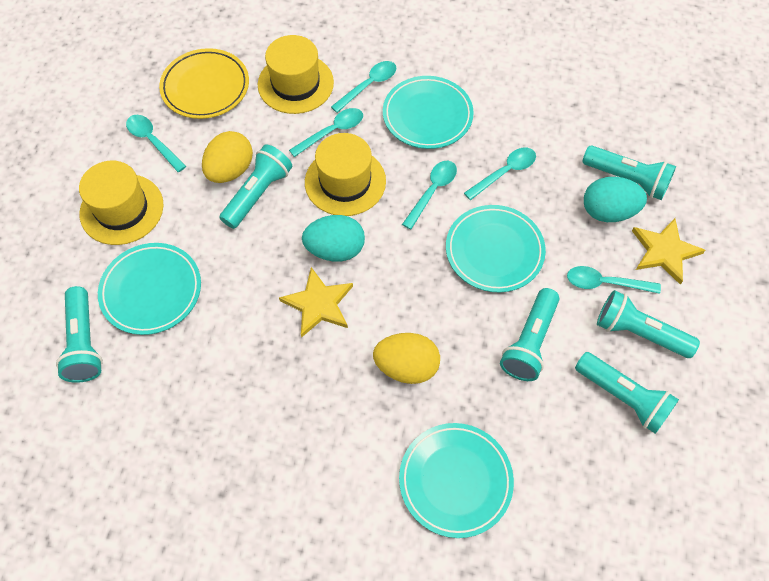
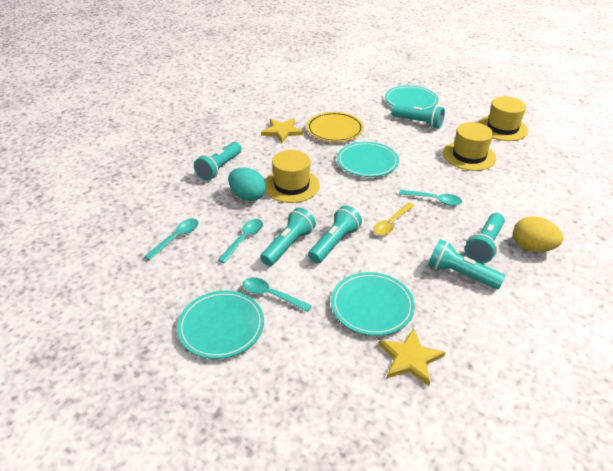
turquoise egg: [302,215,365,262] [584,177,647,222] = 2 -> [228,167,266,201] = 1
turquoise spoon: [126,115,186,172] [289,108,363,157] [331,61,396,113] [402,161,457,230] [464,148,536,200] [567,266,661,294] = 6 -> [144,219,199,260] [218,219,263,263] [243,277,312,312] [399,190,462,206] = 4
yellow egg: [202,131,253,183] [373,333,440,384] = 2 -> [513,217,563,252] = 1
yellow spoon: none = 0 -> [373,203,414,236] = 1

